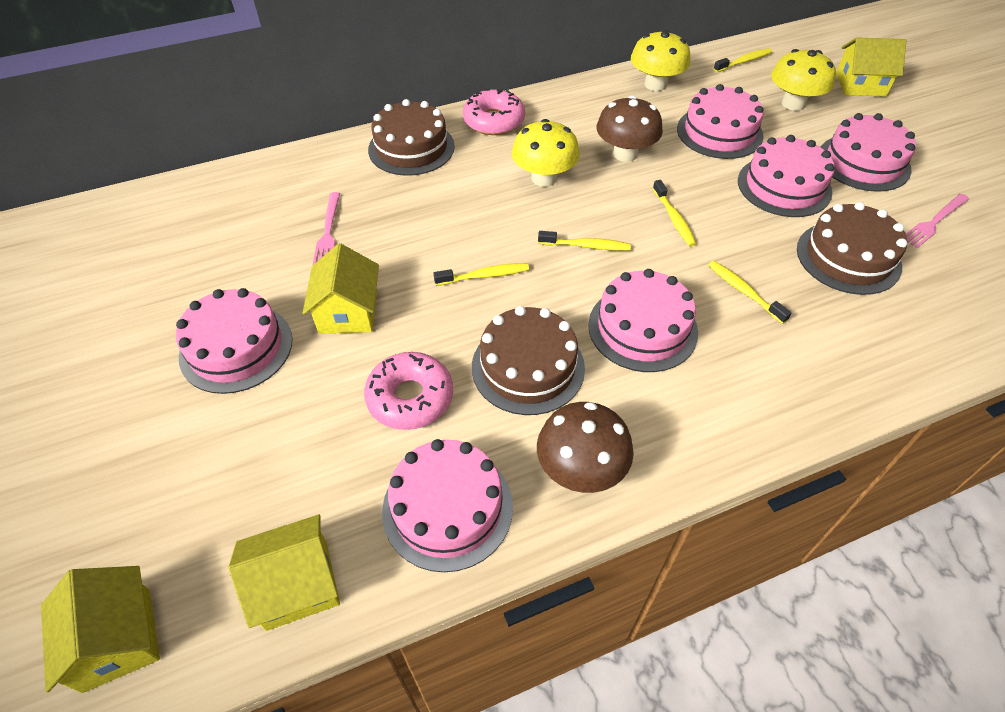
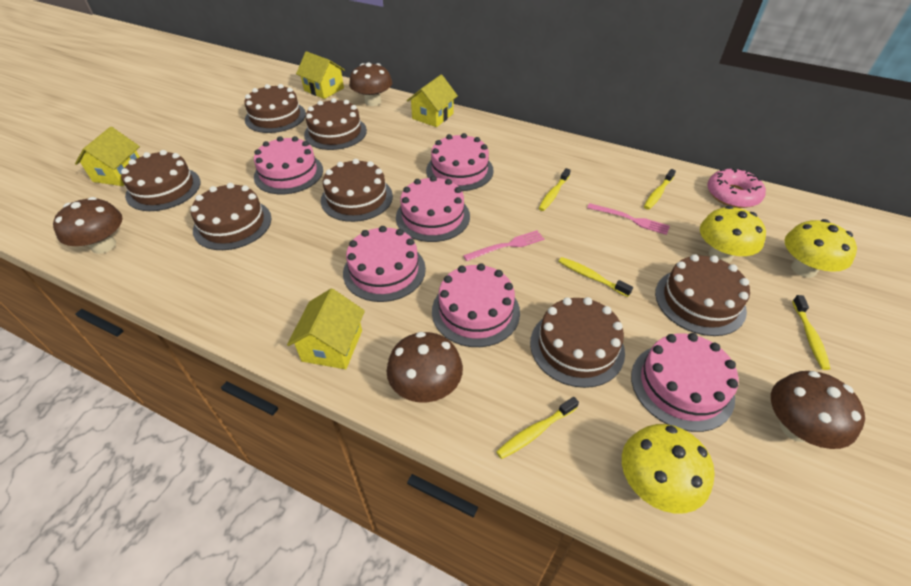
brown cake: [368,99,455,176] [472,306,585,415] [797,202,907,295] = 3 -> [121,150,201,211] [190,183,272,250] [244,84,306,133] [304,98,367,150] [321,159,393,222] [530,297,625,388] [655,254,750,336] = 7
brown mushroom: [537,402,634,493] [597,96,663,162] = 2 -> [53,197,123,254] [349,62,392,106] [387,332,463,403] [771,371,865,449] = 4
pink donut: [364,352,453,430] [463,88,525,135] = 2 -> [707,168,766,208] = 1

